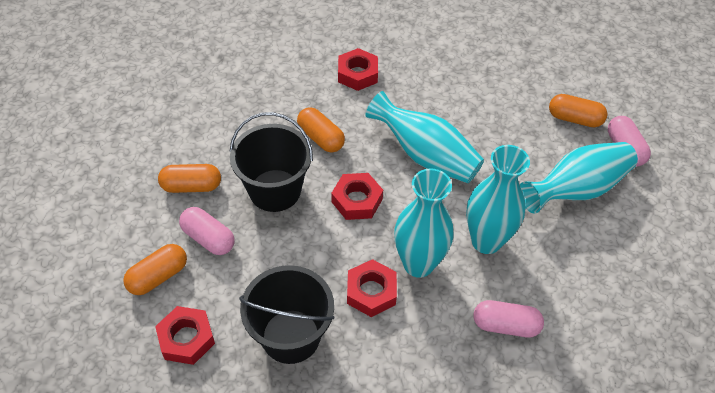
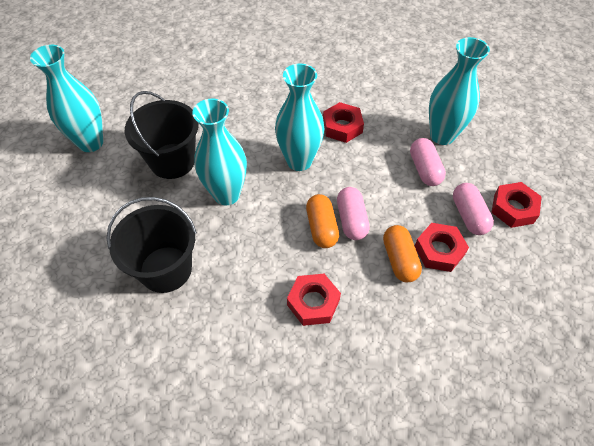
orange capsule: [123,244,187,295] [158,164,221,193] [297,107,345,152] [549,94,607,127] = 4 -> [306,194,339,248] [383,225,422,282] = 2

